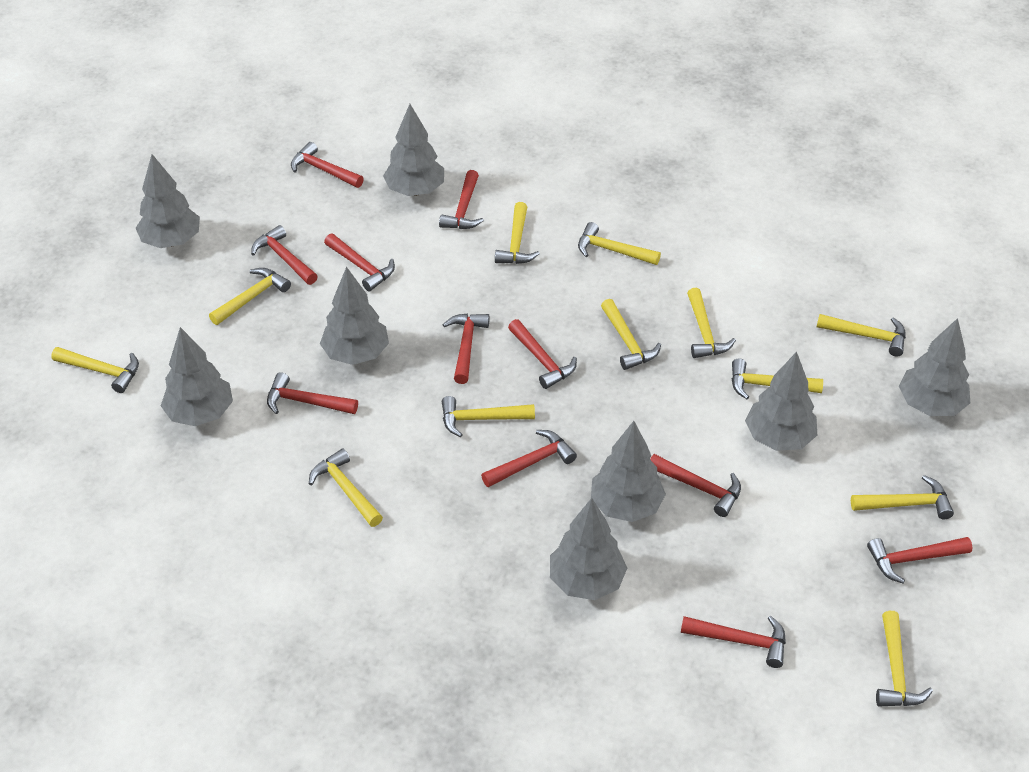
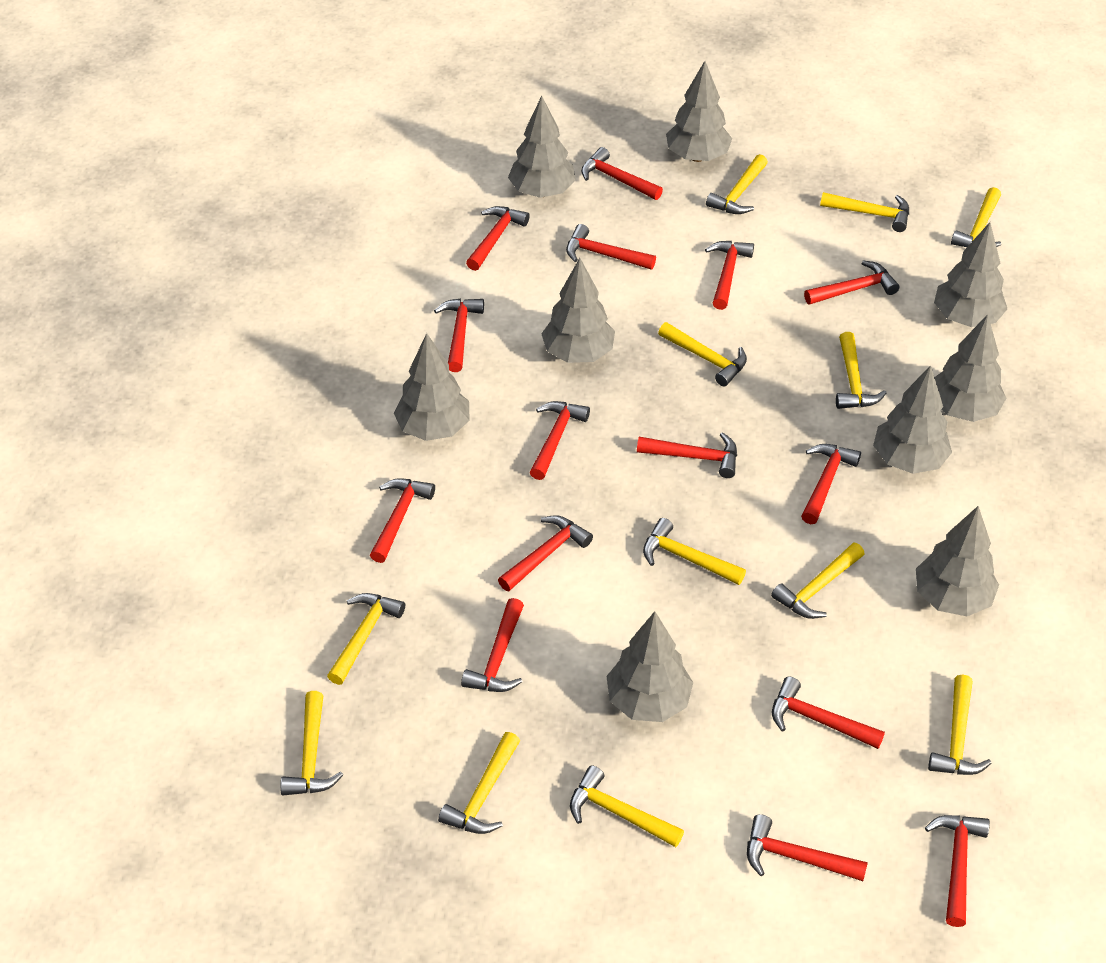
grey tree: [136,154,200,248] [161,327,233,426] [320,267,389,365] [383,104,444,196] [550,498,627,600] [591,421,666,522] [745,352,817,451] [899,318,970,416] = 8 -> [394,333,470,441] [508,96,576,198] [541,258,615,363] [606,611,693,722] [666,61,732,162] [873,365,952,474] [916,506,999,616] [934,222,1007,327] [935,314,1006,422] = 9
red hammer: [251,225,318,285] [267,372,358,414] [291,142,364,188] [324,233,395,291] [439,170,484,229] [442,314,490,384] [481,430,577,487] [508,319,577,389] [650,454,741,517] [681,616,786,668] [867,537,973,583] = 11 -> [370,478,435,563] [434,299,484,372] [461,598,524,692] [466,206,530,271] [498,515,593,591] [530,401,590,480] [566,224,656,270] [581,147,663,200] [637,432,737,478] [705,241,754,310] [747,814,868,881] [772,677,885,749] [801,444,861,524] [804,261,900,305] [925,815,990,927] = 15

